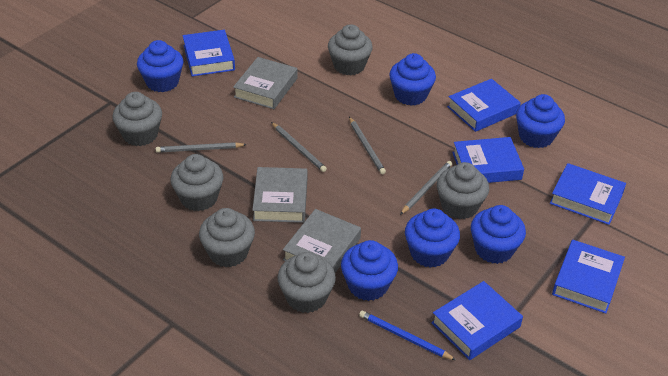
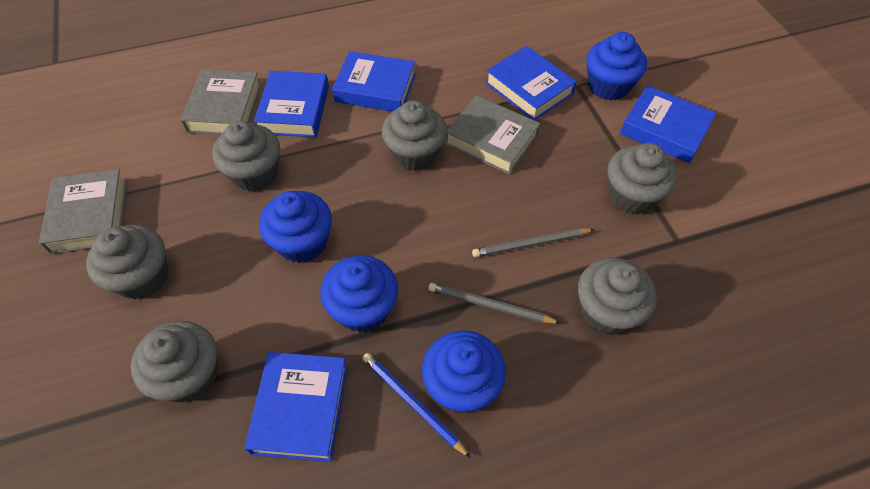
blue book: [183,30,235,76] [431,281,523,360] [447,79,521,132] [452,137,524,183] [550,163,626,225] [552,240,625,314] = 6 -> [244,352,348,462] [254,71,329,138] [332,51,416,112] [485,46,577,121] [620,86,716,163] = 5
blue cupcake: [137,40,184,92] [341,240,398,301] [389,53,436,106] [405,209,460,268] [471,205,526,264] [516,94,565,148] = 6 -> [259,191,332,263] [320,256,398,332] [422,331,506,413] [586,32,647,100] = 4
grey pencil: [156,142,247,153] [271,122,327,172] [349,117,386,174] [400,161,452,215] = 4 -> [428,283,561,324] [472,228,595,257] = 2

